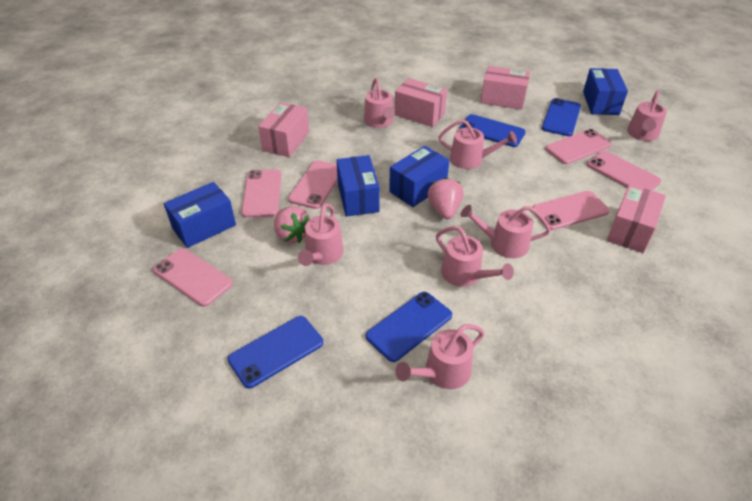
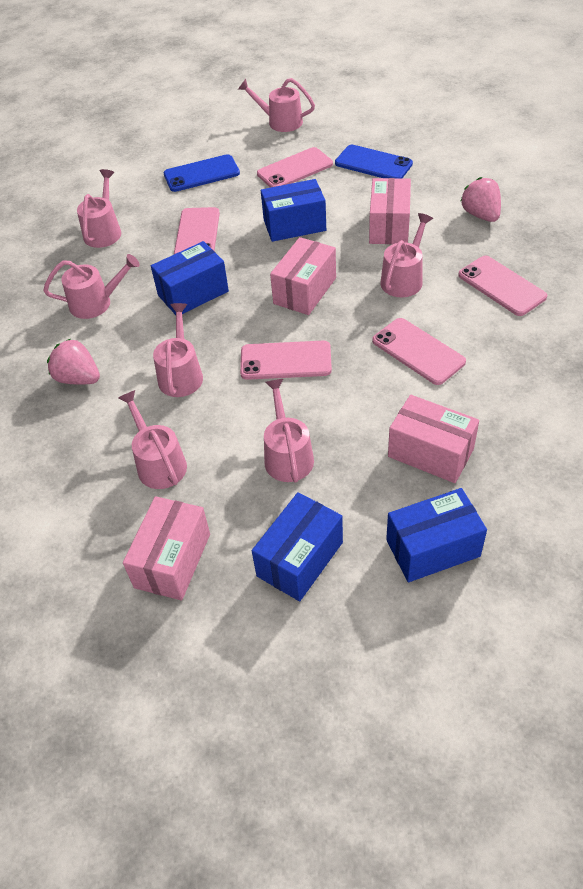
blue phone: [227,316,323,389] [366,292,452,362] [459,114,526,147] [542,98,581,136] = 4 -> [164,154,240,192] [335,145,413,178] = 2
pink phone: [153,248,233,307] [241,169,281,218] [288,160,338,209] [532,191,609,230] [545,129,612,164] [587,151,661,191] = 6 -> [174,207,220,254] [240,341,332,380] [257,147,333,188] [372,318,466,385] [458,256,547,316] = 5

